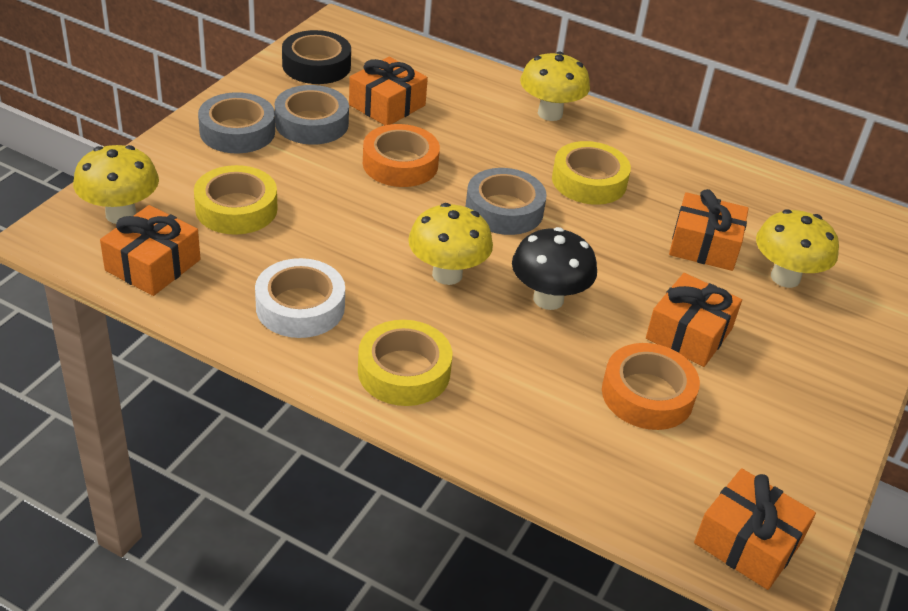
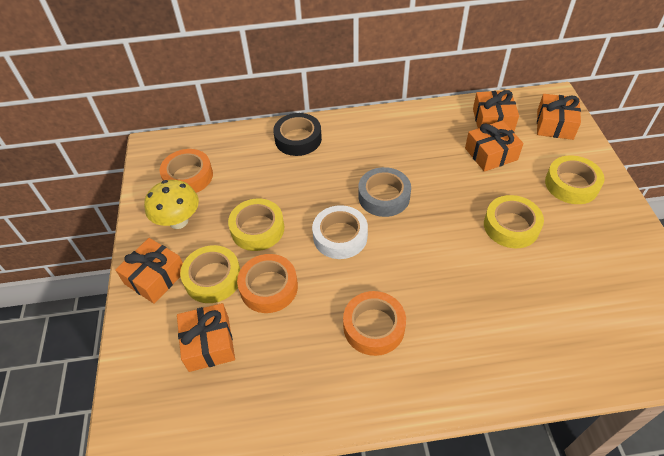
black mushroom: [512,227,597,310] = 1 -> none = 0
grey tape: [198,92,275,153] [275,85,349,145] [465,168,547,235] = 3 -> [358,167,411,217] = 1
orange tape: [363,124,440,187] [602,343,700,430] = 2 -> [160,149,213,193] [237,254,298,313] [343,291,406,356] = 3
yellow mushroom: [73,145,159,224] [408,203,493,285] [520,52,590,121] [756,209,839,288] = 4 -> [144,180,199,229] = 1
yellow tape: [194,165,277,235] [358,320,452,406] [552,141,631,205] = 3 -> [180,245,241,303] [228,198,284,251] [484,195,544,248] [545,155,605,204] = 4

